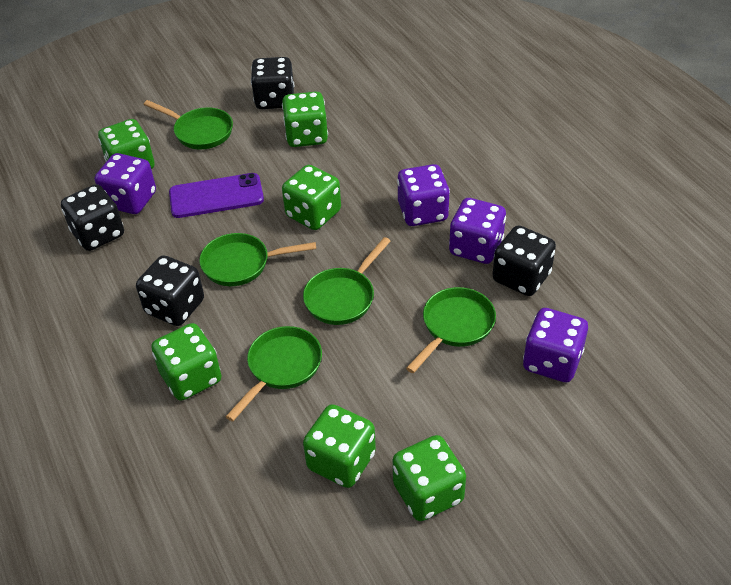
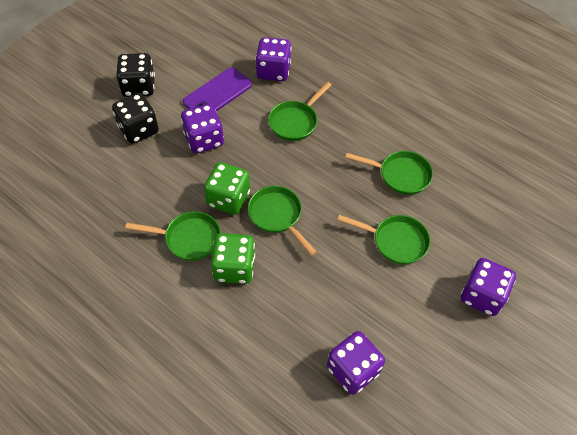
black dice: [61,184,124,251] [136,255,204,326] [251,57,294,109] [493,225,556,296] = 4 -> [112,93,159,144] [116,53,155,97] = 2
green dice: [98,119,155,169] [151,323,221,401] [282,91,328,147] [282,165,341,230] [303,404,376,488] [393,435,466,521] = 6 -> [204,162,250,215] [211,233,255,284] = 2

